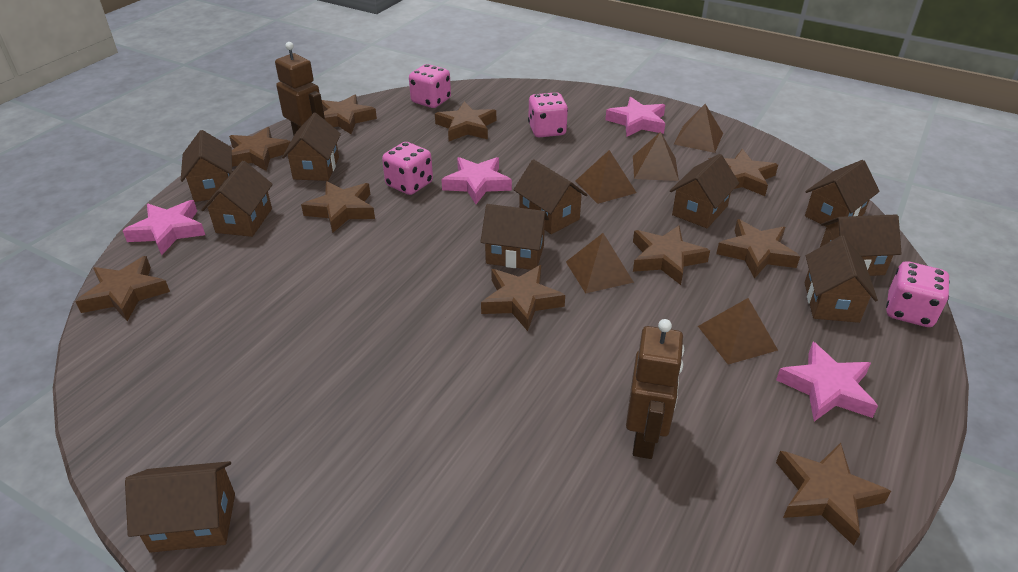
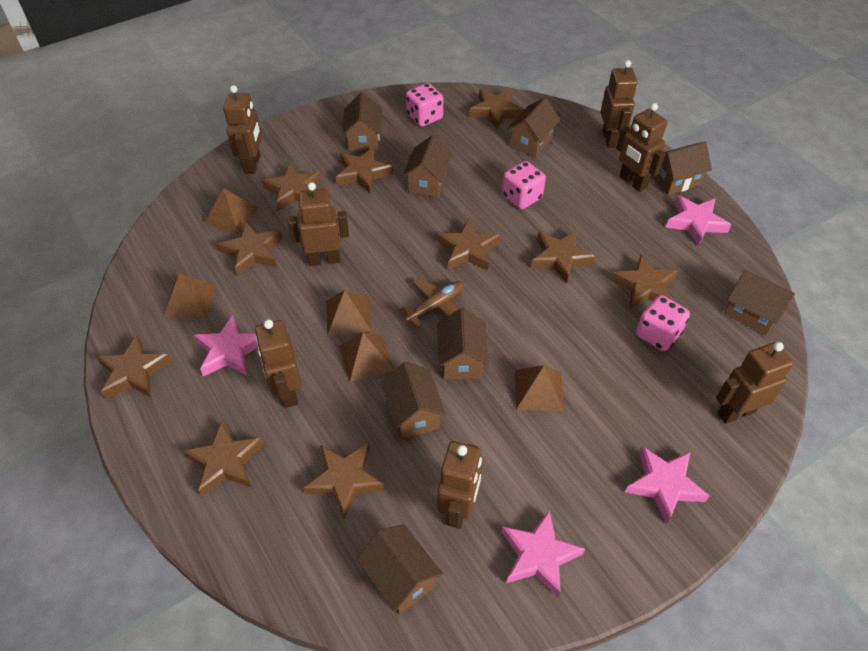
brown house: [125,461,235,553] [181,130,232,202] [201,161,273,237] [282,113,341,181] [481,204,549,270] [513,159,587,234] [670,154,739,228] [804,235,878,323] [805,160,880,227] [820,214,902,276] = 10 -> [342,93,382,151] [357,524,443,614] [381,362,446,439] [403,135,453,198] [437,308,489,379] [507,97,560,157] [651,141,712,195] [724,270,795,335] = 8
brown plane: none = 0 -> [400,278,465,327] = 1
brown robot: [275,42,325,135] [626,319,684,459] = 2 -> [223,85,262,174] [255,319,302,408] [288,182,349,266] [438,441,482,529] [601,60,638,148] [617,103,667,192] [716,342,793,424] = 7
pink dice: [382,142,433,195] [409,64,451,108] [528,92,568,137] [886,261,950,327] = 4 -> [406,83,443,127] [502,161,546,209] [636,295,690,351] = 3

